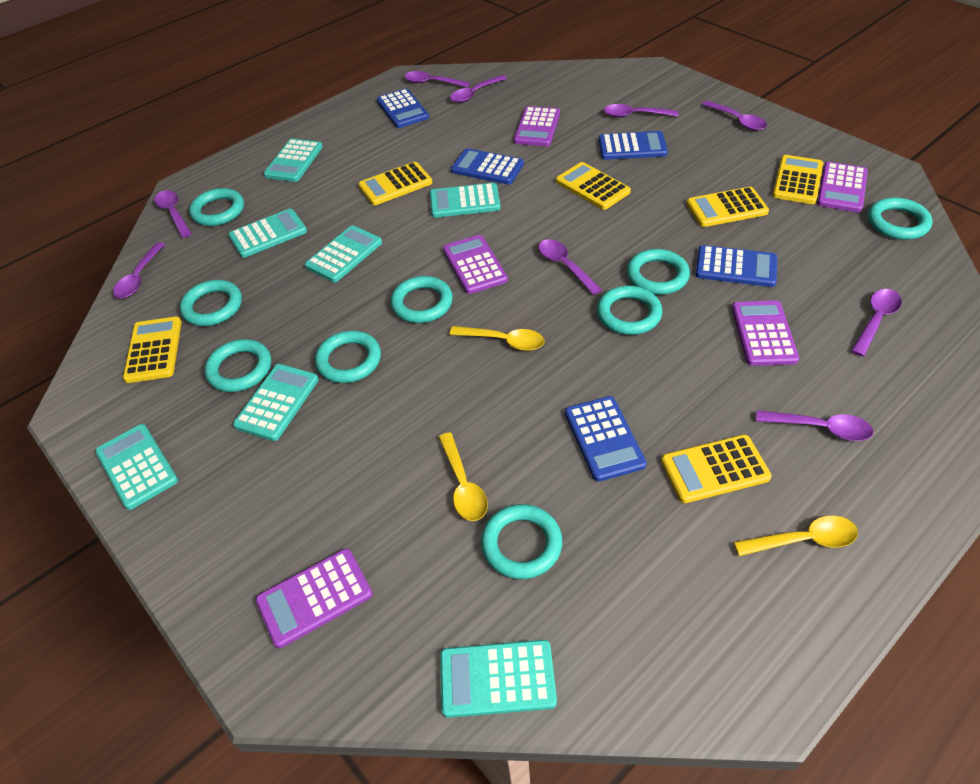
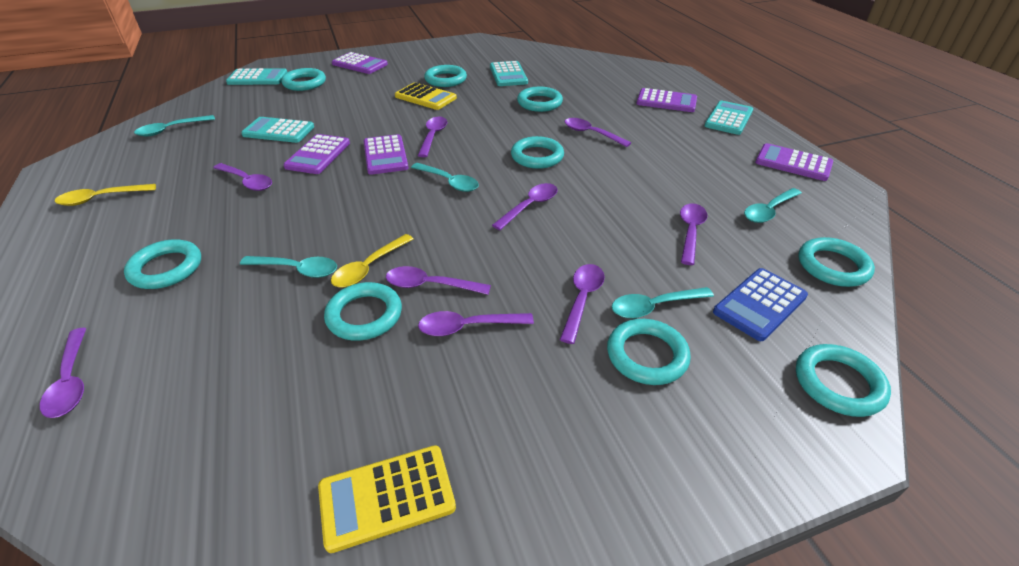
blue calculator: [377,88,429,128] [451,148,524,185] [565,396,647,482] [599,131,668,160] [696,245,777,287] = 5 -> [713,268,808,341] = 1
turquoise calculator: [95,424,178,510] [228,209,307,258] [233,364,319,441] [264,139,323,182] [305,225,382,282] [430,183,500,218] [440,640,557,718] = 7 -> [226,68,287,85] [241,117,314,143] [490,61,528,86] [705,101,753,135] = 4
turquoise spoon: none = 0 -> [134,115,215,136] [240,256,337,278] [411,163,479,192] [612,287,714,318] [744,188,802,223] = 5
yellow calculator: [123,317,182,383] [358,162,433,205] [556,162,631,210] [661,434,772,503] [686,187,769,227] [772,155,823,204] = 6 -> [318,445,456,553] [395,83,457,110] = 2
yellow spoon: [439,433,488,521] [450,326,544,351] [734,516,858,556] = 3 -> [55,184,156,206] [331,234,413,288] = 2

